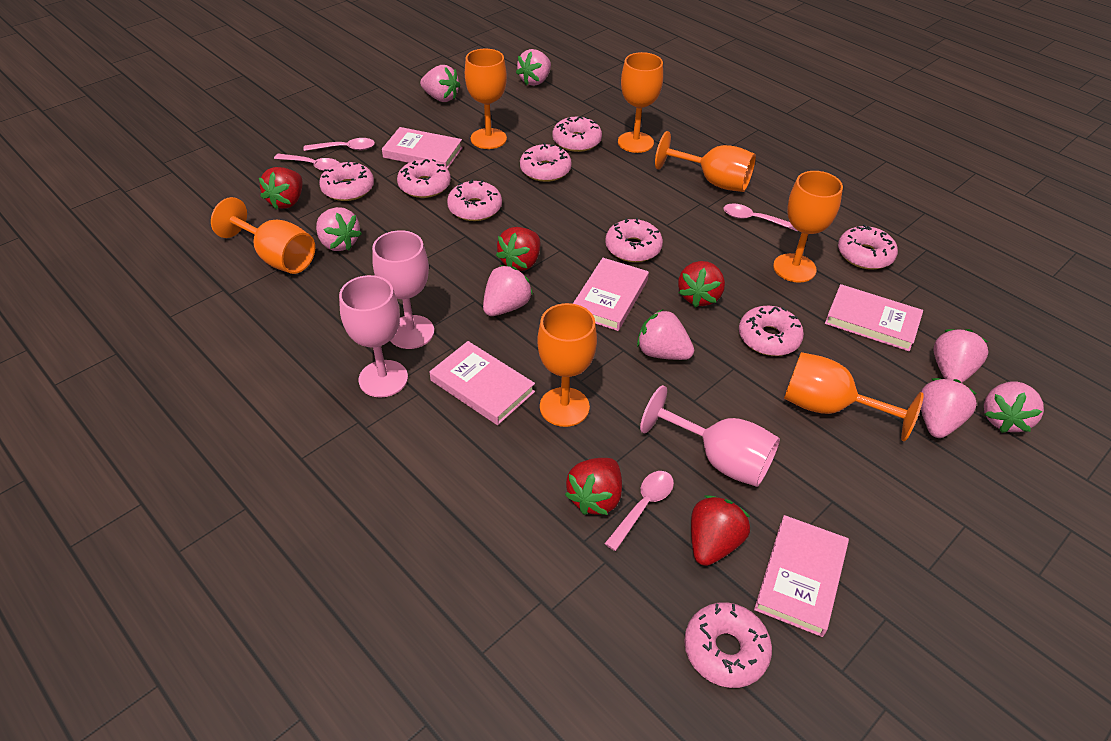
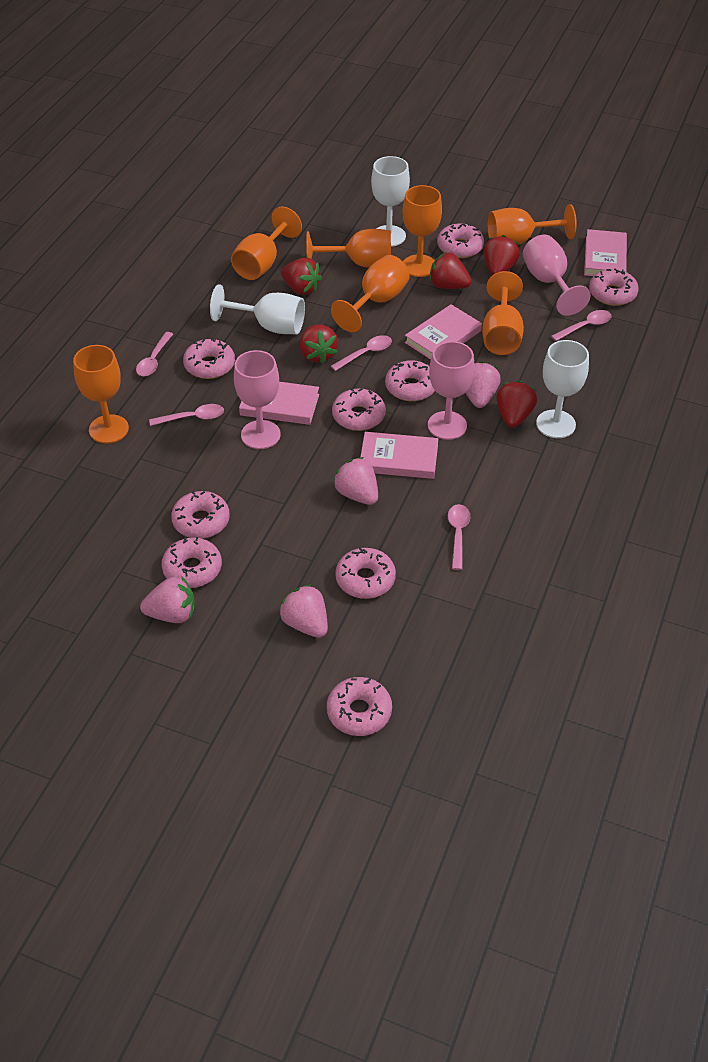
pink book: [382,127,463,169] [430,341,535,425] [573,258,649,331] [754,515,849,637] [825,284,923,352] = 5 -> [239,382,319,425] [360,432,438,479] [405,304,482,360] [584,229,627,276] = 4
pink spoon: [274,154,339,171] [303,138,375,151] [604,471,674,551] [724,204,798,231] = 4 -> [136,332,173,376] [149,404,224,426] [331,335,392,371] [448,504,471,570] [551,310,612,341] = 5
pink strawberry: [316,207,362,251] [420,65,460,102] [483,265,533,316] [516,49,551,86] [637,309,694,360] [921,378,977,438] [933,329,989,383] [984,381,1044,433] = 8 -> [140,576,195,623] [279,584,328,638] [333,457,378,505] [466,361,501,408] = 4
white goblet: none = 0 -> [210,284,305,334] [371,156,410,247] [536,340,589,438] = 3

